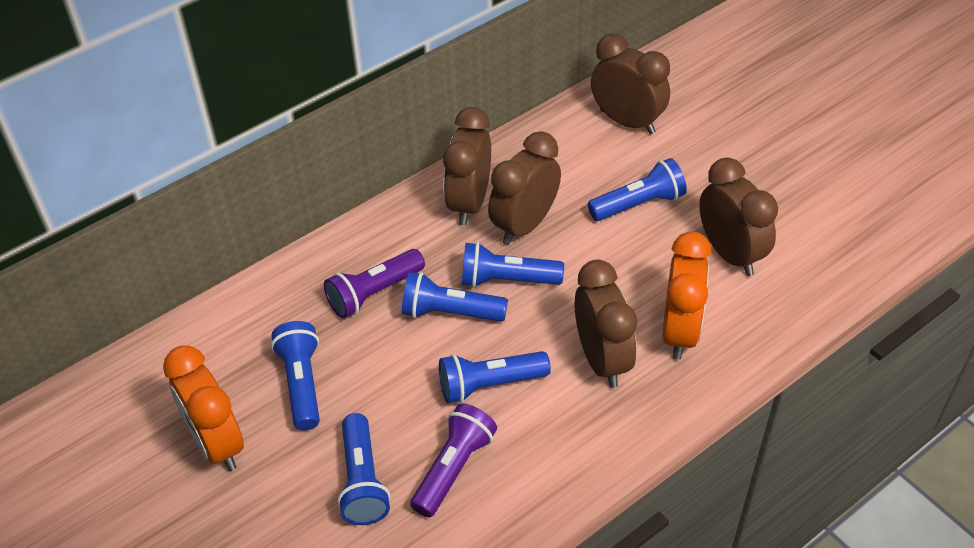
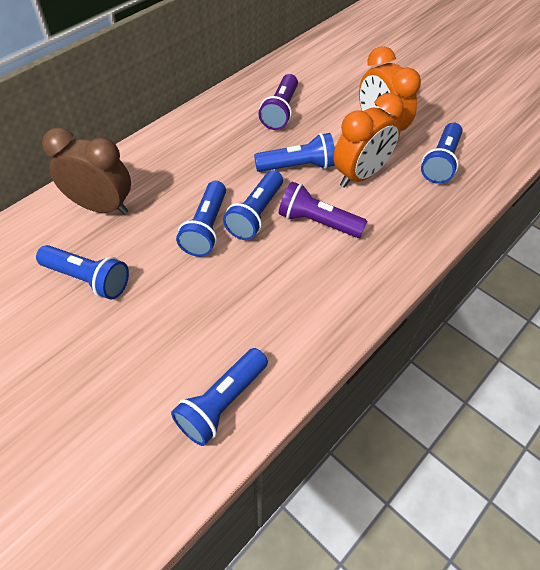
brown clock: [443,107,491,225] [488,131,561,245] [575,260,637,388] [591,34,670,134] [699,158,778,276] = 5 -> [42,127,131,215] = 1

